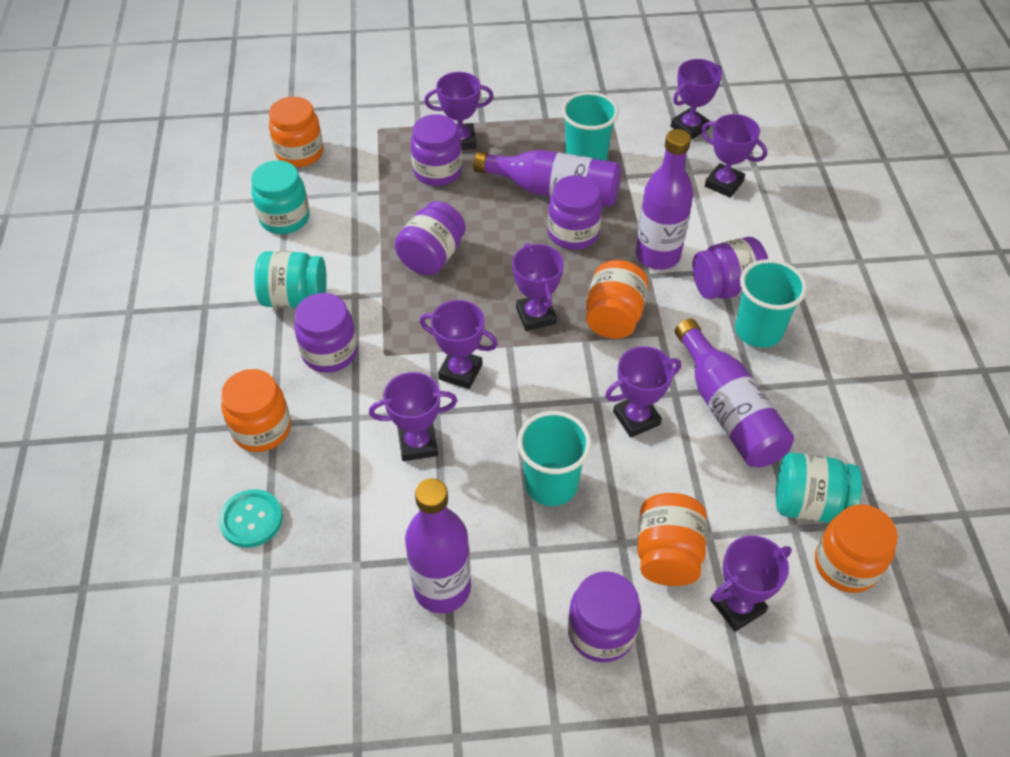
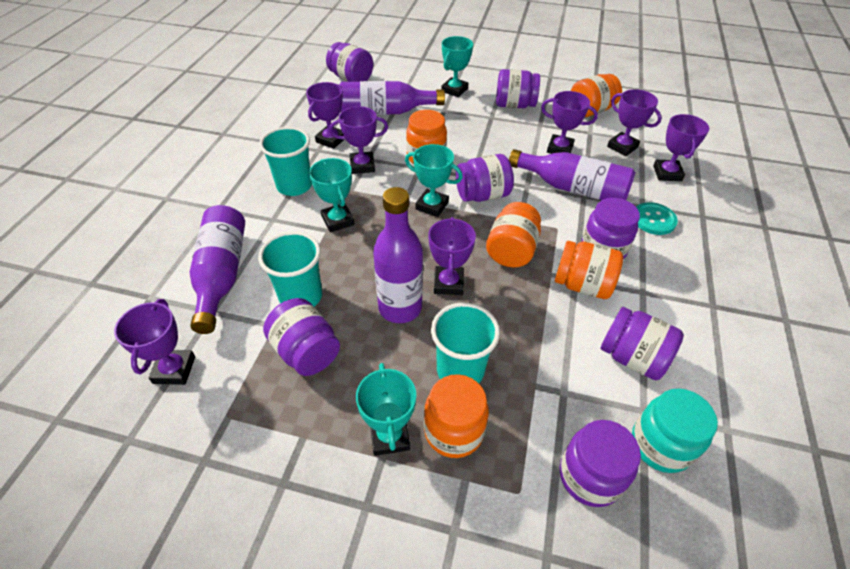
purple jar: [294,293,358,373] [395,201,466,275] [411,114,462,186] [548,175,602,250] [568,571,641,662] [692,237,768,299] = 6 -> [263,298,340,376] [326,42,373,82] [456,154,514,202] [496,69,540,108] [560,420,641,507] [582,198,640,259] [601,307,684,380] = 7
purple trophy: [369,372,457,461] [420,300,498,389] [424,72,494,150] [512,243,564,331] [605,346,681,437] [671,59,722,140] [701,114,767,198] [710,536,792,632] = 8 -> [114,299,195,385] [306,82,344,149] [329,106,388,174] [428,217,476,295] [541,91,598,154] [607,89,662,156] [653,114,709,181] = 7
turquoise jar: [251,160,310,234] [254,251,327,308] [776,452,862,523] = 3 -> [632,389,718,473] = 1
turquoise trophy: none = 0 -> [309,158,355,232] [356,363,416,456] [405,144,463,217] [441,36,473,97] = 4

